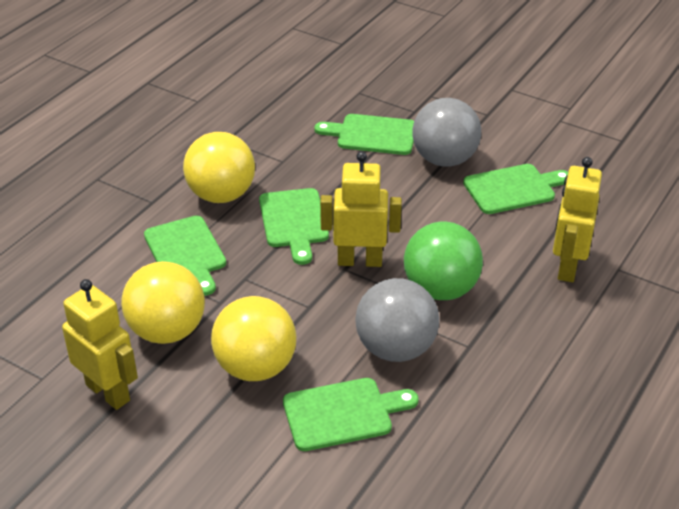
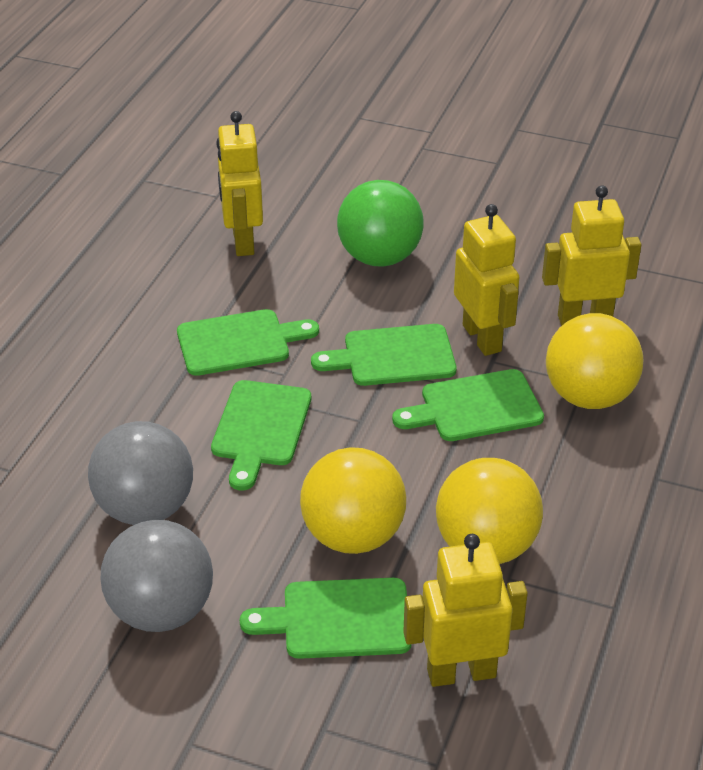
yellow robot: [62,279,138,410] [320,151,402,267] [553,157,602,282] = 3 -> [216,111,263,256] [403,534,528,687] [454,204,519,356] [542,185,641,326] = 4

